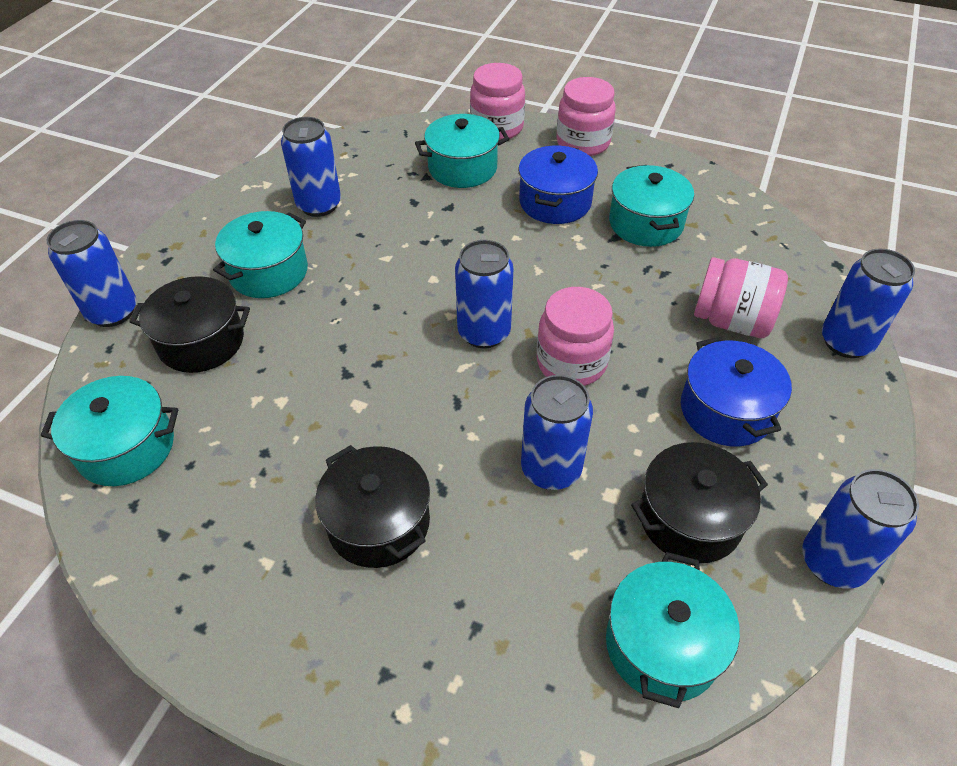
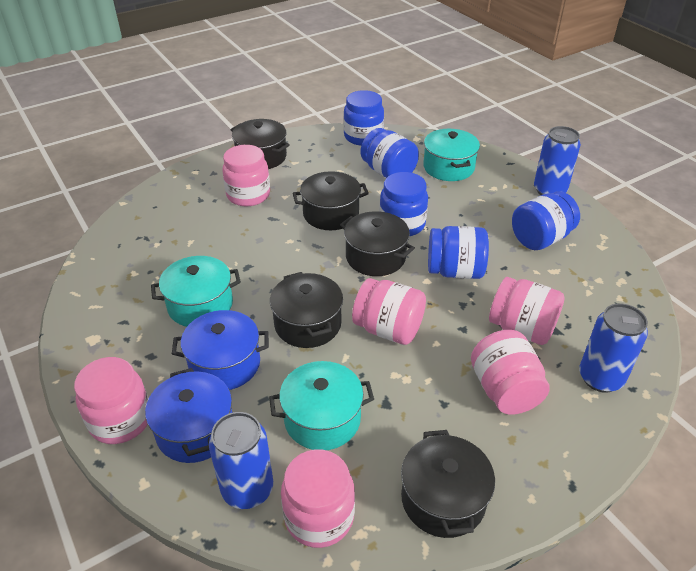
black pot: [130,276,250,373] [315,445,430,568] [631,442,768,564] = 3 -> [231,119,290,169] [270,272,343,348] [293,171,369,230] [340,211,415,276] [401,430,495,538] = 5
blue can: [46,220,137,327] [281,117,341,217] [455,240,514,348] [521,375,593,490] [802,469,919,589] [822,249,915,358] = 6 -> [209,412,273,509] [534,126,581,195] [579,303,648,393] = 3
blue jar: none = 0 -> [344,90,384,146] [361,128,419,178] [379,172,428,236] [428,226,489,279] [512,191,580,250] = 5
pink jar: [470,63,525,140] [537,287,614,386] [556,77,616,156] [694,257,788,338] = 4 -> [74,357,149,444] [222,145,270,206] [281,449,355,548] [352,278,426,345] [471,330,550,415] [489,277,565,345] = 6
turquoise pot: [41,376,178,486] [213,211,308,298] [415,114,509,188] [606,552,740,708] [609,165,694,247] = 5 -> [151,256,241,327] [269,361,374,450] [423,129,480,181] = 3

